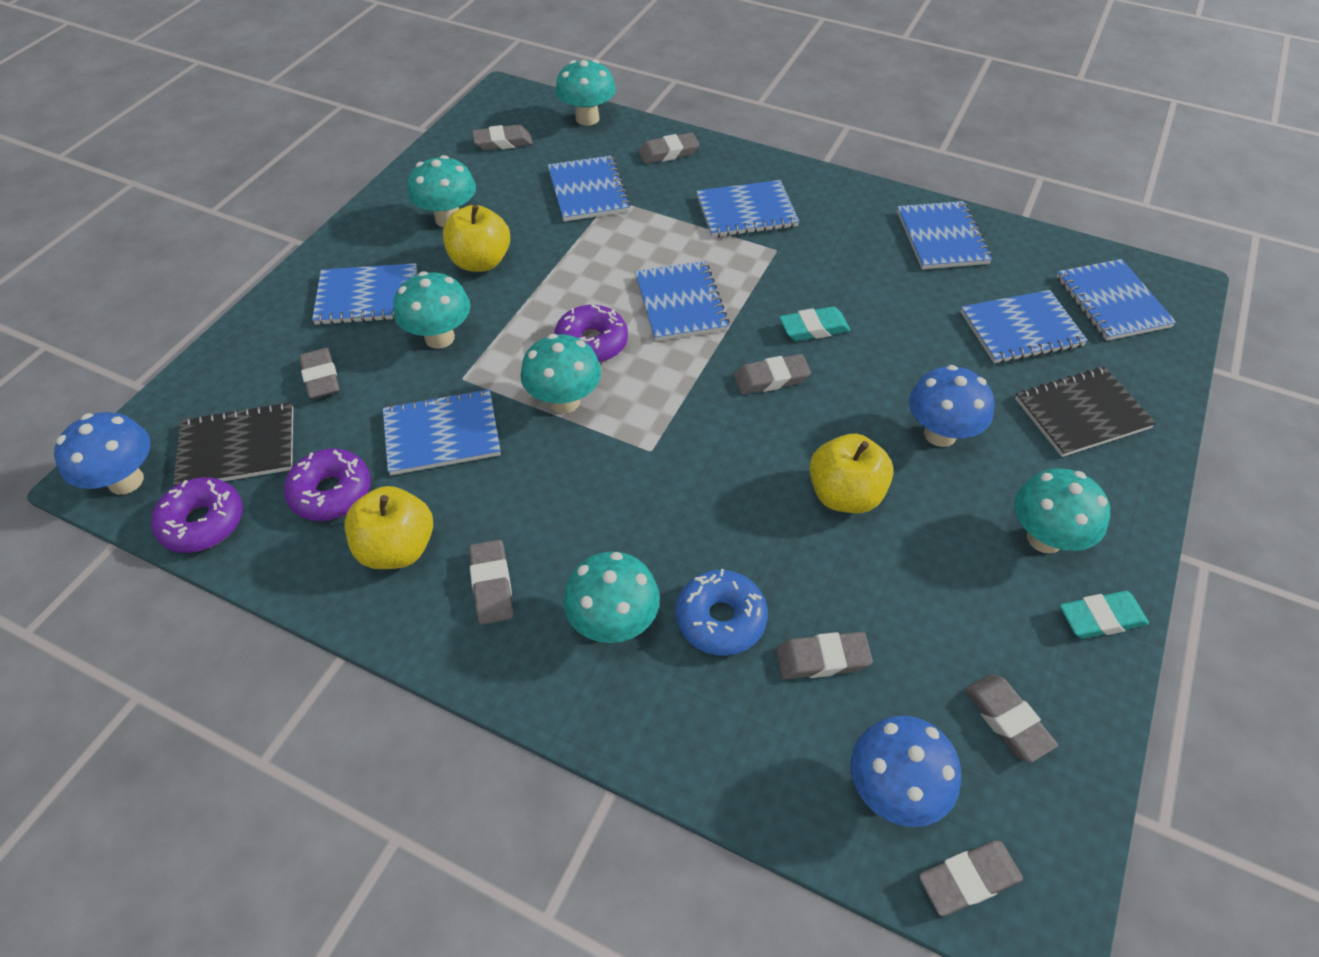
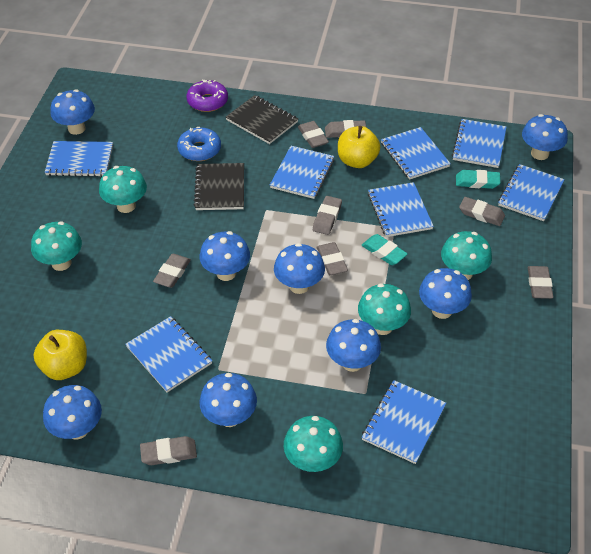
blue mushroom: [54,412,150,495] [851,716,961,827] [909,365,994,447] = 3 -> [43,385,102,440] [50,89,95,135] [199,373,257,427] [200,231,250,281] [274,243,325,294] [326,319,381,372] [419,268,472,319] [522,114,568,160] = 8
purple donut: [151,477,243,553] [284,448,371,521] [554,304,628,363] = 3 -> [186,79,228,112] = 1
turquoise mushroom: [394,271,471,349] [408,155,476,227] [520,334,601,414] [555,60,616,126] [563,551,660,643] [1014,469,1110,554] = 6 -> [31,222,82,271] [99,166,147,213] [284,416,343,472] [358,283,411,335] [441,231,492,280] = 5
yellow apple: [344,486,433,569] [443,205,510,272] [809,434,893,513] = 3 -> [34,330,87,380] [338,126,380,168] = 2

